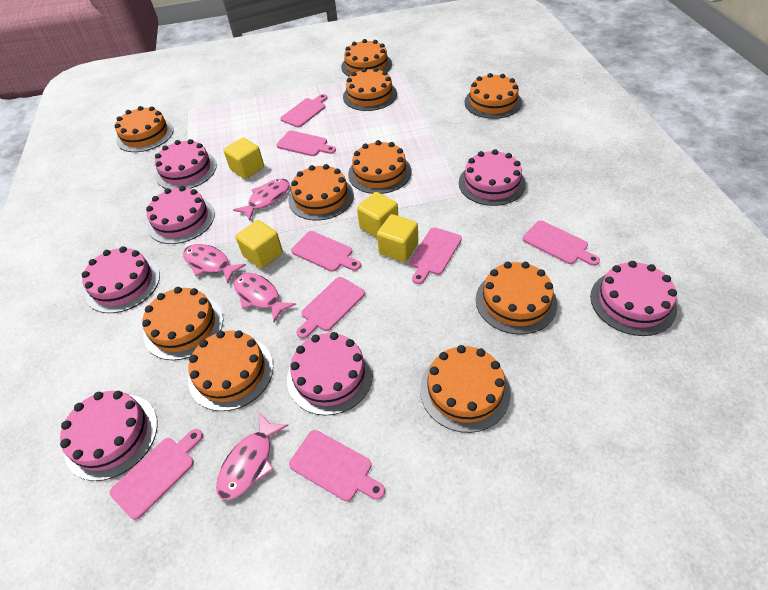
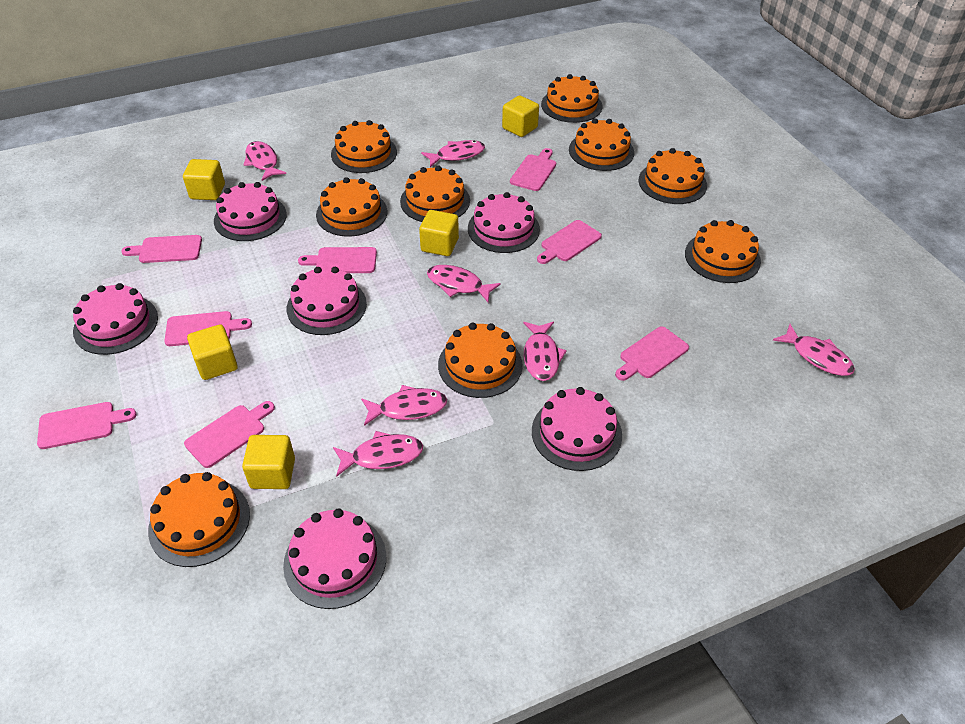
orange cake: [115,106,174,152] [142,287,223,360] [188,330,273,411] [288,164,354,221] [341,39,392,77] [343,67,397,111] [348,140,412,194] [420,345,511,433] [464,73,522,119] [476,262,557,335] = 10 -> [148,472,250,567] [316,177,388,237] [331,120,397,173] [400,166,470,222] [438,323,523,398] [541,74,602,123] [569,118,634,171] [638,148,707,204] [685,220,761,283] = 9
pink cake: [60,391,157,481] [82,246,160,313] [146,186,215,244] [155,139,217,189] [287,332,373,416] [459,149,526,206] [590,261,677,336] = 7 -> [73,283,158,355] [214,182,287,241] [283,508,386,609] [287,267,367,335] [468,192,540,253] [532,387,622,471] = 6
pink fish: [183,244,246,283] [216,412,289,501] [233,179,289,221] [234,273,296,322] = 4 -> [243,141,286,181] [333,431,423,477] [361,385,447,426] [421,140,485,167] [427,265,501,302] [523,322,567,381] [773,324,855,376] = 7
yellow cube: [224,138,264,179] [236,220,283,269] [357,192,398,238] [377,214,418,262] = 4 -> [183,159,225,200] [187,324,238,380] [242,435,295,489] [419,210,459,256] [502,95,539,137] = 5

